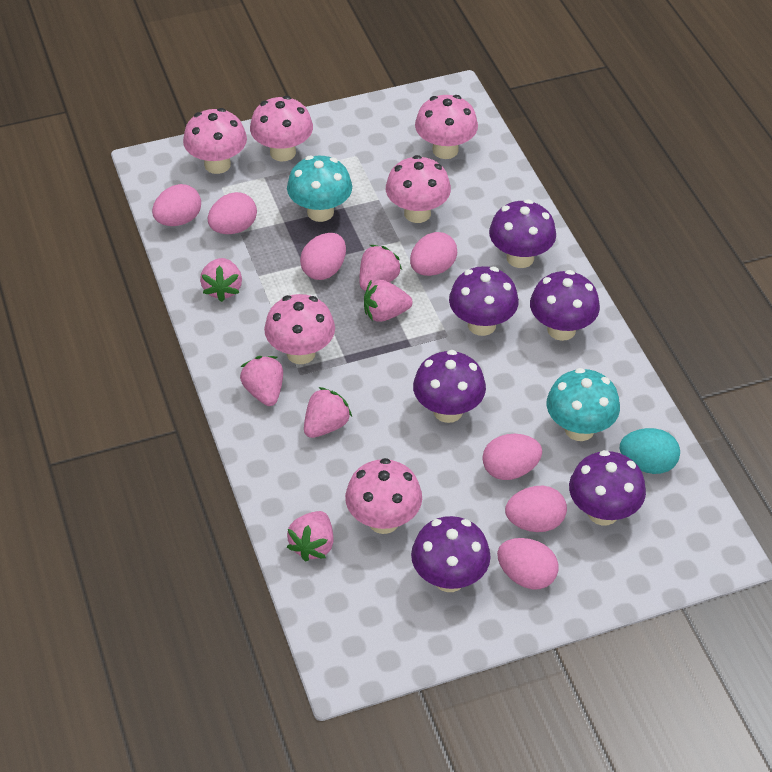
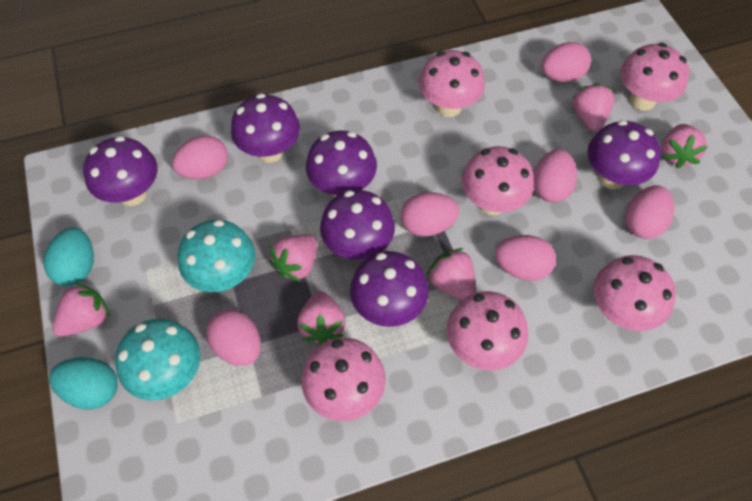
turquoise egg: [620,428,680,474] = 1 -> [44,227,94,286] [49,357,118,409] = 2

